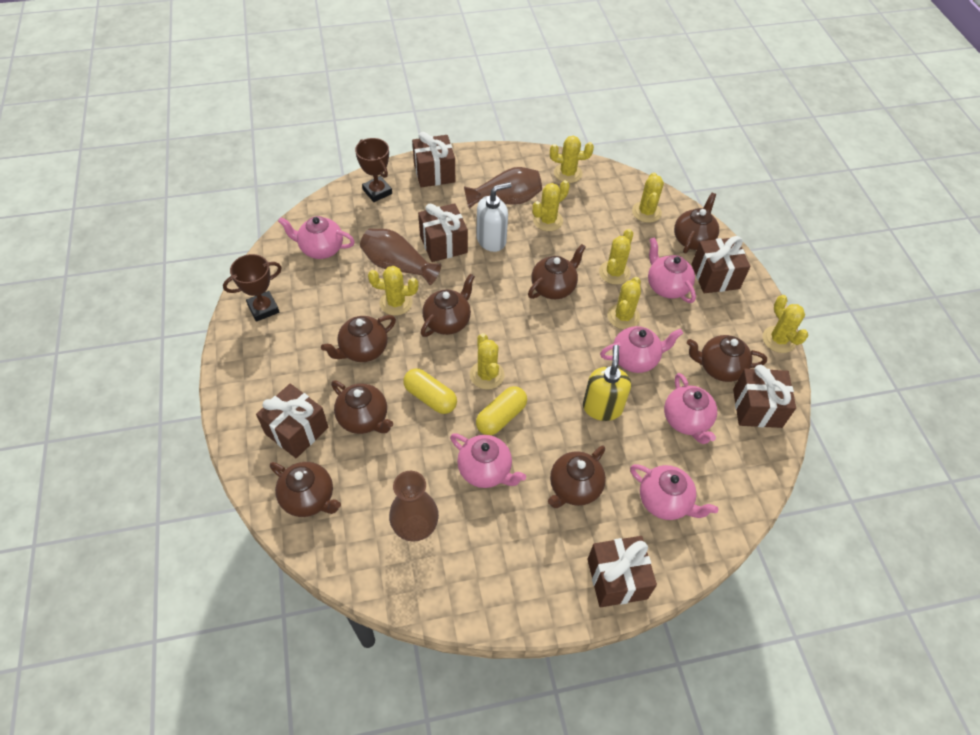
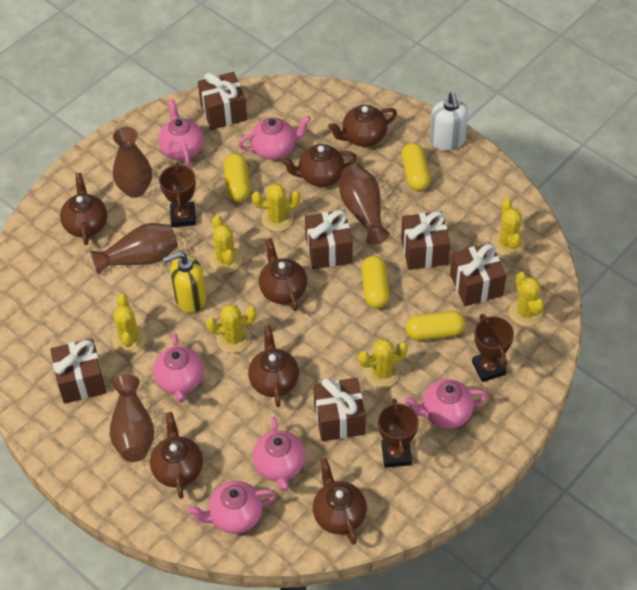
brown teapot: [270,462,341,517] [321,315,396,362] [331,380,393,434] [421,274,475,337] [528,244,586,299] [548,446,606,508] [674,193,719,254] [687,335,767,382] = 8 -> [60,173,107,245] [150,412,203,499] [248,325,299,407] [259,238,307,311] [281,144,357,187] [313,458,367,545] [328,105,397,147] = 7
brown trophy: [223,254,282,322] [355,138,392,202] = 2 -> [159,163,196,227] [378,399,419,468] [472,314,514,382] = 3
brown vase: [360,229,441,285] [389,471,439,541] [464,167,542,209] = 3 -> [90,223,178,274] [110,375,154,462] [113,127,152,198] [339,164,390,245] = 4
yellow cactus: [368,266,418,316] [470,333,505,390] [532,180,570,231] [550,136,594,183] [599,229,633,285] [607,277,641,329] [632,172,664,223] [763,295,808,353] = 8 -> [112,294,147,354] [206,304,257,353] [209,215,243,273] [252,183,300,232] [358,339,408,388] [492,198,525,257] [509,272,544,326] = 7
yellow capsule: [403,368,457,414] [476,386,527,435] = 2 -> [224,154,250,202] [362,256,389,308] [401,143,431,191] [406,311,465,341] = 4

